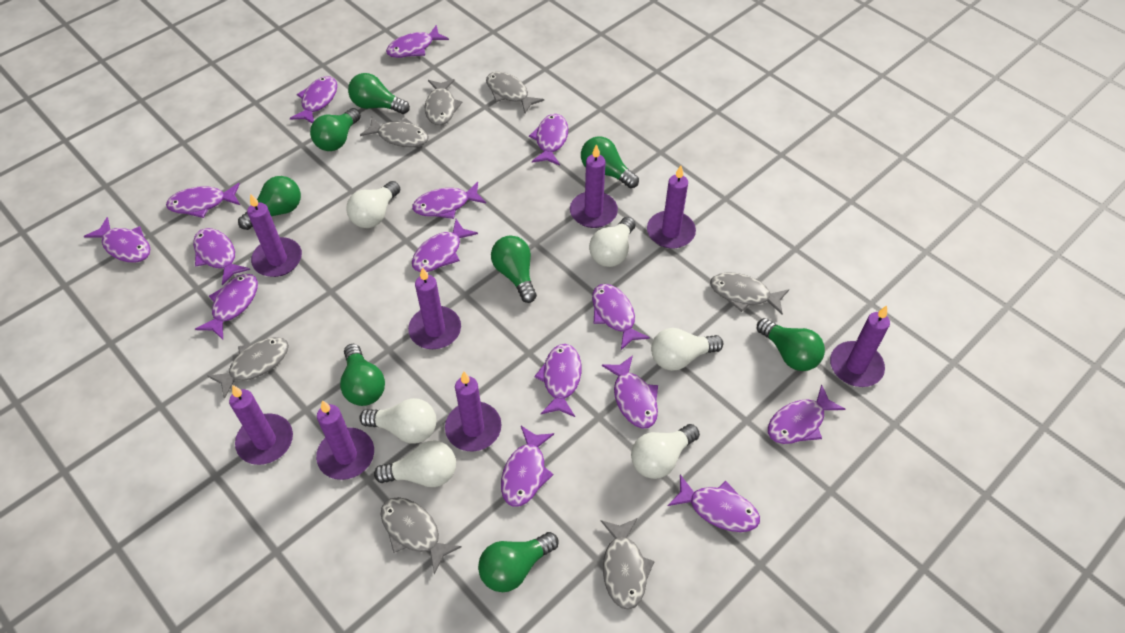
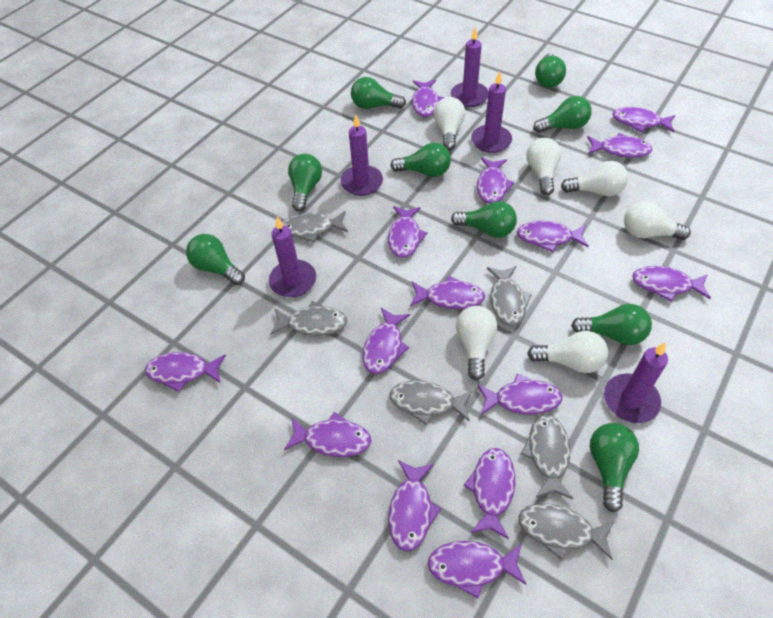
green light bulb: [238,176,301,230] [310,108,361,151] [340,344,385,406] [348,73,410,114] [478,532,559,592] [491,235,537,303] [581,136,639,188] [757,318,825,371] = 8 -> [186,234,245,285] [288,154,322,212] [351,77,406,109] [390,142,451,177] [451,201,517,238] [533,96,592,133] [535,53,566,88] [571,304,652,345] [590,423,639,512] = 9
grey fish: [207,337,289,399] [360,117,429,147] [381,497,462,575] [425,79,463,126] [486,72,544,113] [601,518,655,610] [710,272,789,315] = 7 -> [270,301,347,336] [282,211,348,242] [389,381,473,425] [487,266,532,326] [518,503,614,560] [521,414,574,499] = 6
purple candle: [229,385,293,465] [247,193,302,277] [316,400,374,480] [408,267,461,349] [445,372,502,452] [570,144,618,228] [647,166,696,249] [830,306,890,387] = 8 -> [269,216,316,297] [340,115,383,196] [451,27,489,107] [471,71,512,153] [604,342,668,423] = 5

